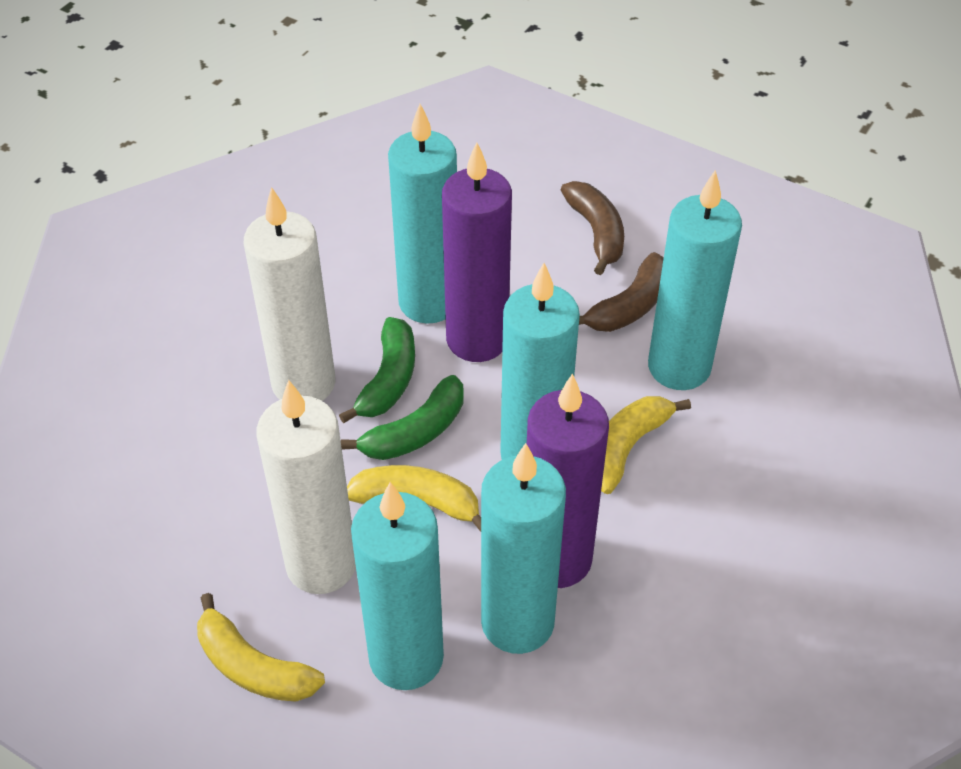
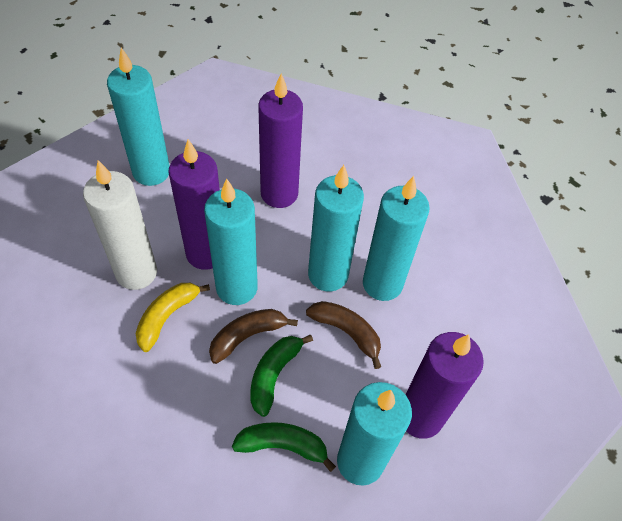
purple candle: [442,142,512,362] [527,373,609,588] = 2 -> [168,139,220,270] [258,74,303,208] [405,332,484,439] = 3
white candle: [244,187,335,401] [256,380,356,594] = 2 -> [83,160,157,290] = 1
yellow banana: [197,593,325,702] [347,465,481,532] [601,396,691,494] = 3 -> [136,283,210,352] = 1

